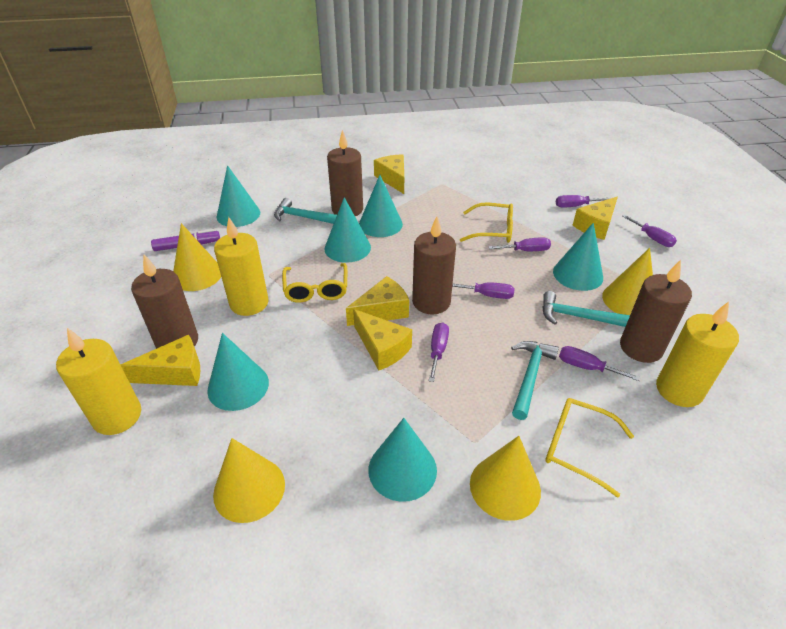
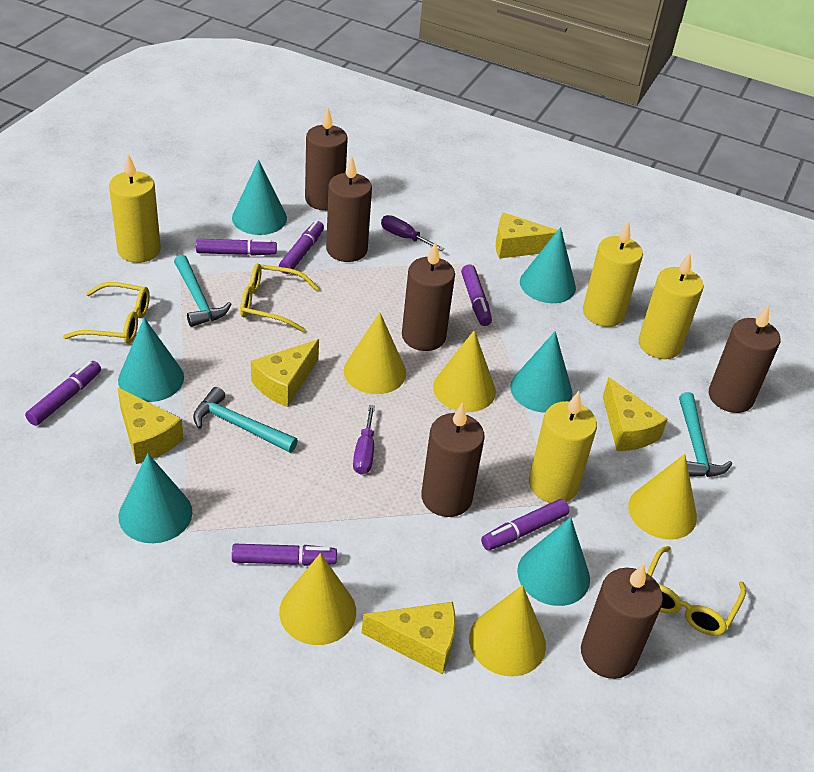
brown candle: [131,255,198,349] [327,130,363,216] [412,216,456,315] [620,260,692,363] = 4 -> [305,108,348,211] [326,157,372,262] [402,242,455,351] [421,402,484,517] [581,564,663,679] [709,305,781,413] = 6
purple marker: [151,229,220,251] = 1 -> [25,361,101,426] [196,239,277,256] [232,544,337,566] [279,221,324,274] [461,264,492,326] [481,499,569,550] = 6
purple screwdriver: [429,322,449,382] [452,282,515,299] [488,237,551,251] [556,195,611,207] [559,346,641,381] [622,214,677,247] = 6 -> [353,405,375,474] [381,215,444,251] = 2
yellow candle: [56,328,141,435] [214,217,269,316] [656,301,739,407] = 3 -> [109,154,161,263] [529,391,597,503] [583,221,643,327] [638,253,704,359] = 4
yellow cone: [173,223,221,291] [213,438,285,523] [470,436,541,521] [602,248,653,315] = 4 -> [279,553,356,645] [344,313,406,394] [433,330,496,412] [469,585,546,677] [628,454,697,539] = 5

